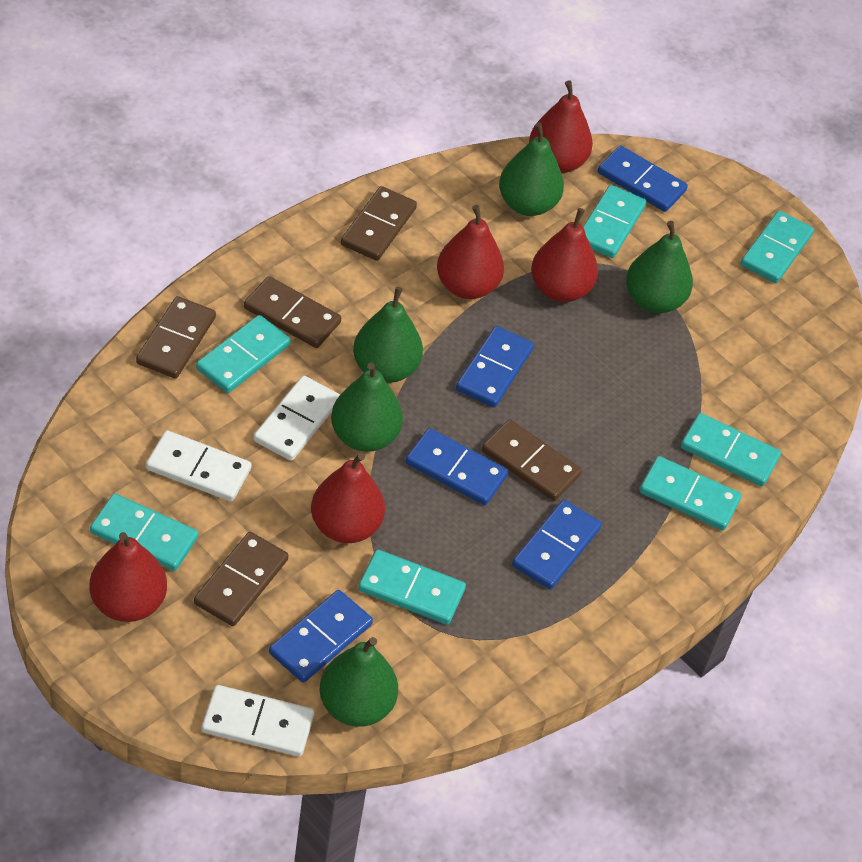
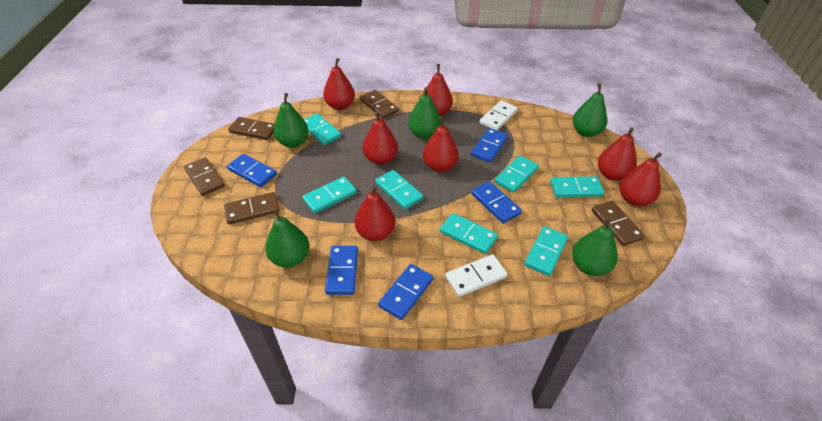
red pear: [89,532,167,622] [311,453,385,543] [437,205,504,299] [529,81,593,173] [531,208,598,302] = 5 -> [323,58,355,110] [354,185,395,241] [363,111,398,165] [423,64,453,116] [423,116,459,172] [598,127,637,181] [619,152,662,206] = 7
white domino: [146,430,251,501] [202,685,314,757] [254,376,340,461] = 3 -> [445,254,508,297] [480,101,518,130] = 2

